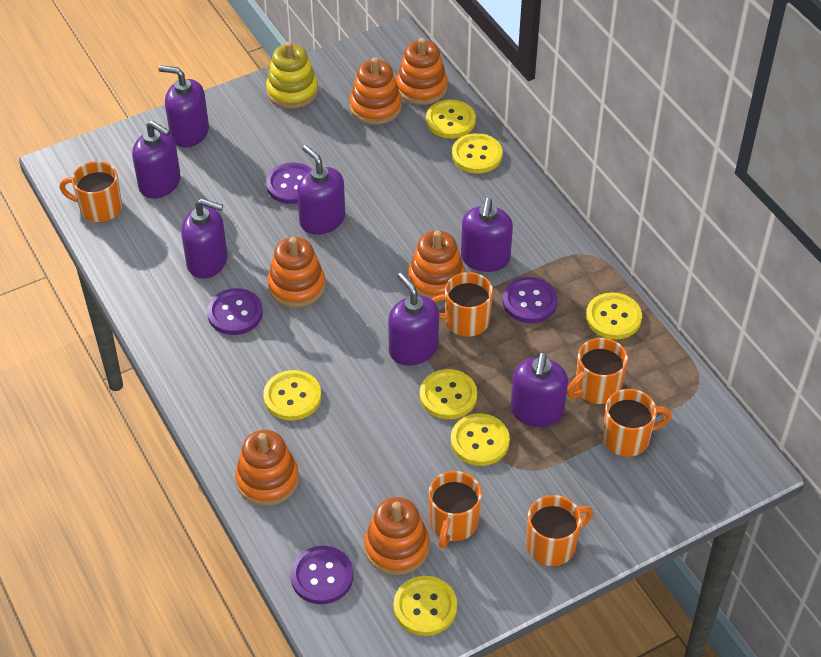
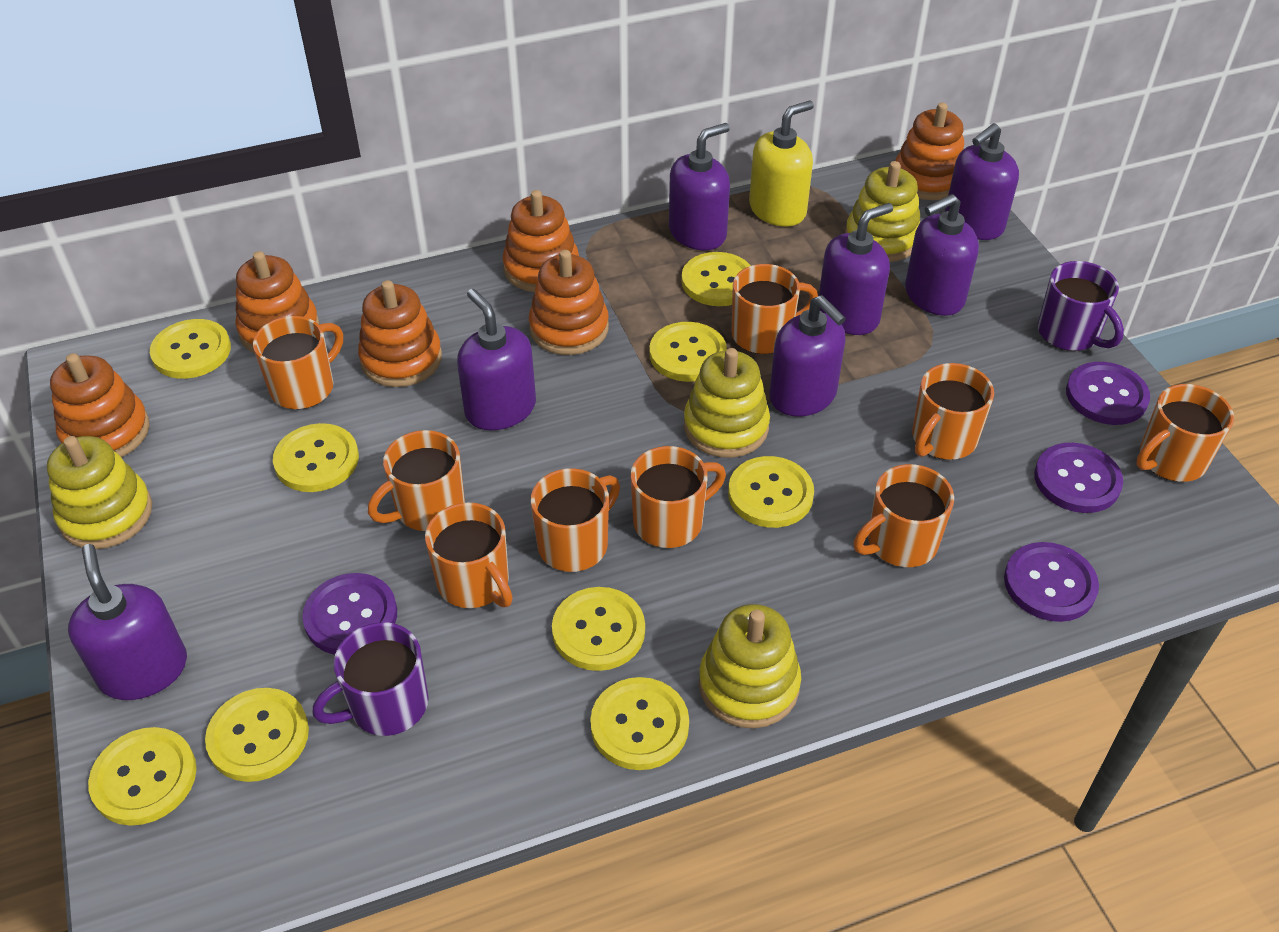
orange mug: [59,161,122,223] [429,471,482,549] [432,272,493,337] [527,495,593,566] [567,338,628,404] [603,389,672,457] = 6 -> [253,316,343,409] [368,430,465,531] [425,502,513,608] [531,468,620,572] [631,446,726,548] [732,264,818,354] [854,464,954,567] [912,363,994,460] [1136,384,1234,482] = 9
purple mug: none = 0 -> [312,622,429,736] [1038,261,1124,351] = 2
yellow button: [263,370,321,421] [394,576,457,636] [420,369,477,419] [426,100,476,138] [451,414,510,466] [452,133,502,173] [586,292,642,339] = 7 -> [88,727,197,826] [150,319,231,379] [205,688,309,782] [273,423,359,492] [552,587,645,671] [590,677,689,770] [649,322,727,382] [681,252,751,306] [728,456,814,528] = 9
yellow soap dispenser: none = 0 -> [749,100,814,226] = 1
yellow stacking toy: [266,42,318,109] = 1 -> [47,436,152,549] [684,348,770,458] [699,604,801,729] [845,161,920,262] = 4

